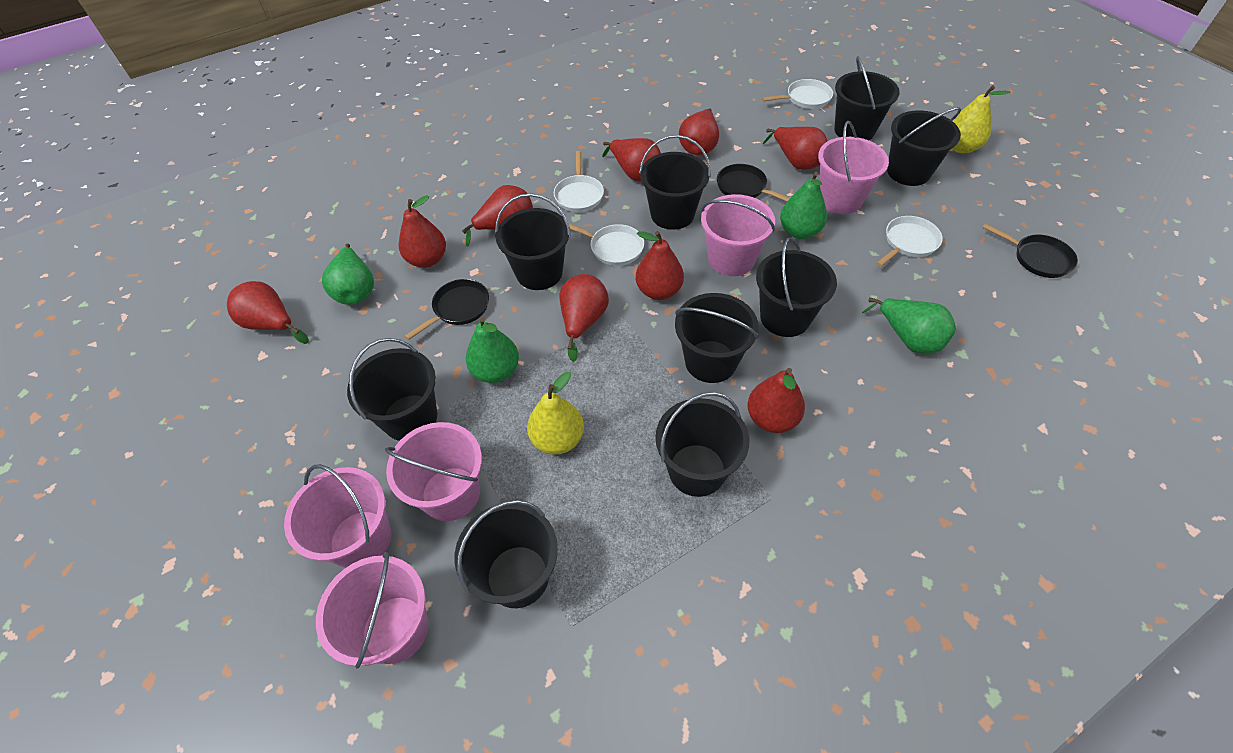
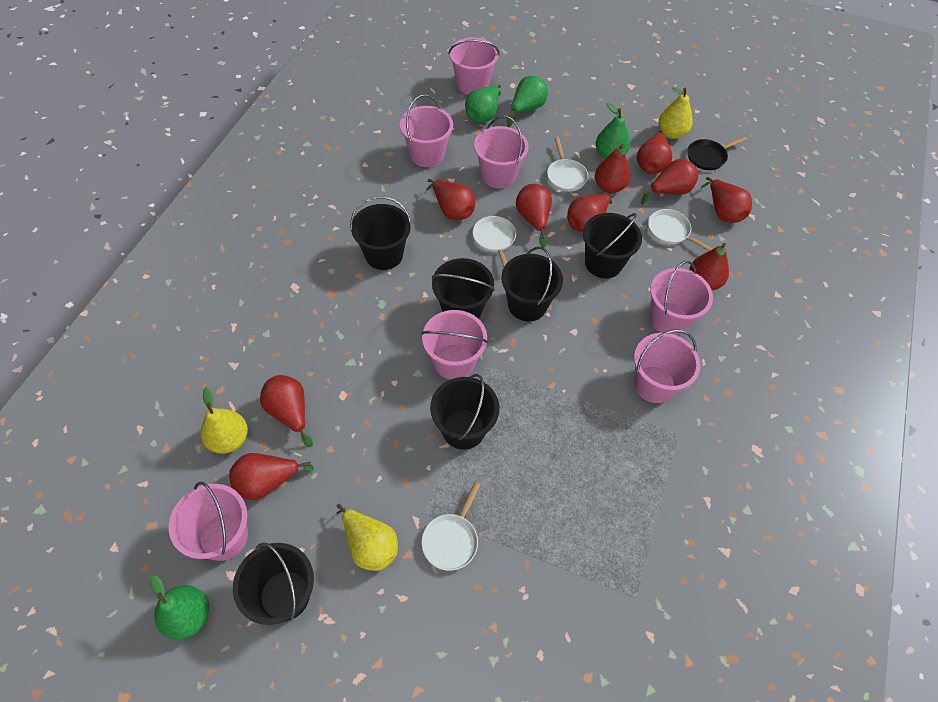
black bucket: [347,338,437,441] [455,500,558,608] [495,193,571,290] [639,135,711,230] [655,392,749,497] [675,293,759,383] [756,237,837,337] [834,56,900,140] [887,107,961,186] = 9 -> [233,542,314,625] [350,196,411,270] [430,374,499,450] [432,258,495,319] [501,247,563,321] [583,213,642,279] = 6
black pan: [405,279,489,340] [717,164,790,202] [982,223,1078,278] = 3 -> [688,136,747,170] = 1
pink bucket: [284,464,391,568] [316,552,429,668] [385,422,482,521] [701,194,775,276] [818,121,889,214] = 5 -> [169,481,248,561] [400,94,453,167] [421,310,488,380] [448,37,499,95] [474,115,529,188] [634,329,701,403] [649,261,713,335] = 7
red pear: [227,281,309,344] [399,195,446,268] [462,185,533,247] [560,274,609,362] [602,138,661,181] [636,231,684,300] [679,108,719,155] [748,368,805,433] [763,127,828,170] = 9 -> [229,453,314,500] [260,375,313,447] [426,179,475,220] [516,184,552,248] [567,193,614,232] [595,144,630,193] [637,131,672,174] [641,159,698,205] [689,243,729,290] [701,177,752,223] = 10
yellow pear: [527,372,584,455] [952,85,1010,153] = 2 -> [201,388,248,454] [336,504,398,571] [658,88,693,139] = 3

